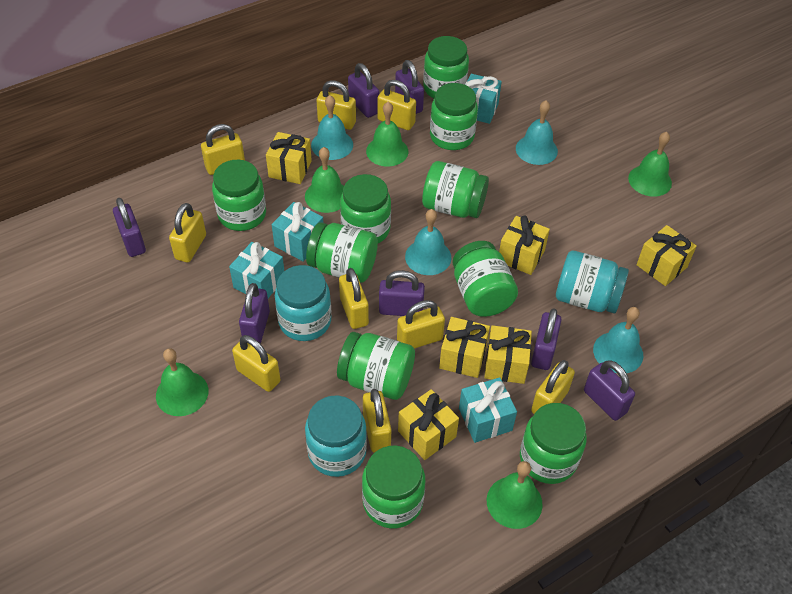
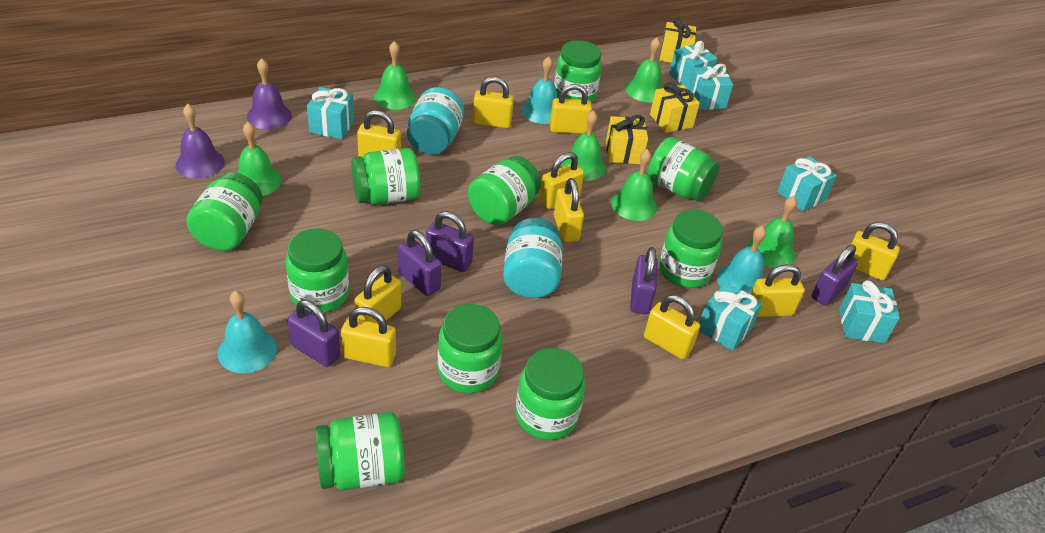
green bell: [156,348,208,416] [305,147,344,213] [366,102,408,167] [487,461,543,529] [628,132,672,197] = 5 -> [238,122,282,196] [374,41,416,110] [561,110,606,181] [611,149,657,221] [626,38,663,102] [748,196,797,268] = 6
purple bell: none = 0 -> [175,104,225,179] [247,58,292,130] = 2
purple padlock: [113,198,146,257] [239,283,270,343] [348,63,379,118] [379,270,425,316] [395,60,424,114] [531,308,561,370] [584,360,635,421] = 7 -> [287,300,341,367] [398,230,442,296] [426,211,474,272] [630,247,658,314] [812,245,859,306] = 5
turquoise bell: [311,95,353,160] [405,209,451,275] [516,100,558,165] [593,307,643,373] = 4 -> [218,291,277,373] [521,56,557,124] [717,226,766,294] = 3
turquoise gift: [229,242,284,298] [272,202,323,262] [459,377,517,443] [465,74,502,124] = 4 -> [307,87,354,139] [669,41,718,89] [688,64,733,110] [699,282,762,351] [777,156,836,212] [839,280,900,343] = 6
turquoise jar: [275,265,331,341] [305,396,367,477] [556,251,629,313] = 3 -> [407,87,464,155] [503,218,563,298] = 2
yellow gift: [266,132,312,184] [398,389,459,460] [439,317,490,378] [484,325,532,384] [499,215,550,275] [636,225,697,286] = 6 -> [606,115,648,164] [650,83,700,133] [660,18,696,63] = 3
yellow padlock: [169,203,206,263] [201,124,245,175] [232,335,281,392] [316,80,356,130] [339,268,369,329] [363,389,391,453] [377,80,416,130] [397,300,445,349] [531,360,575,414] = 9 -> [341,307,396,367] [354,265,401,323] [357,110,401,157] [473,77,514,128] [539,152,584,209] [550,84,592,134] [554,178,584,242] [644,295,700,359] [751,264,805,317] [850,222,900,280] = 10

